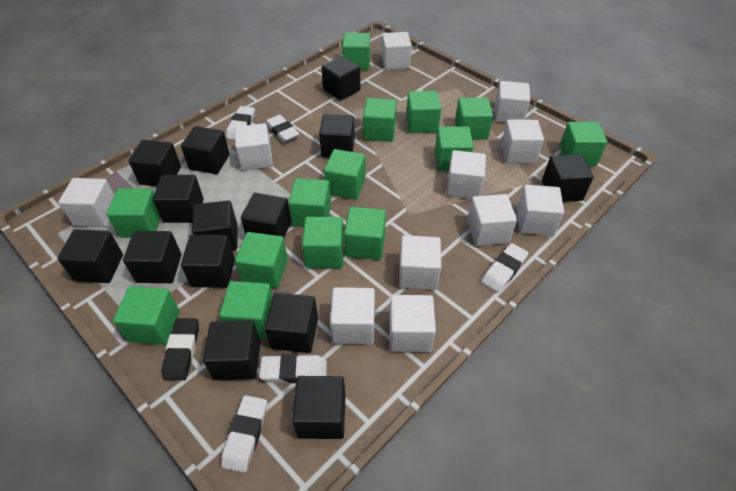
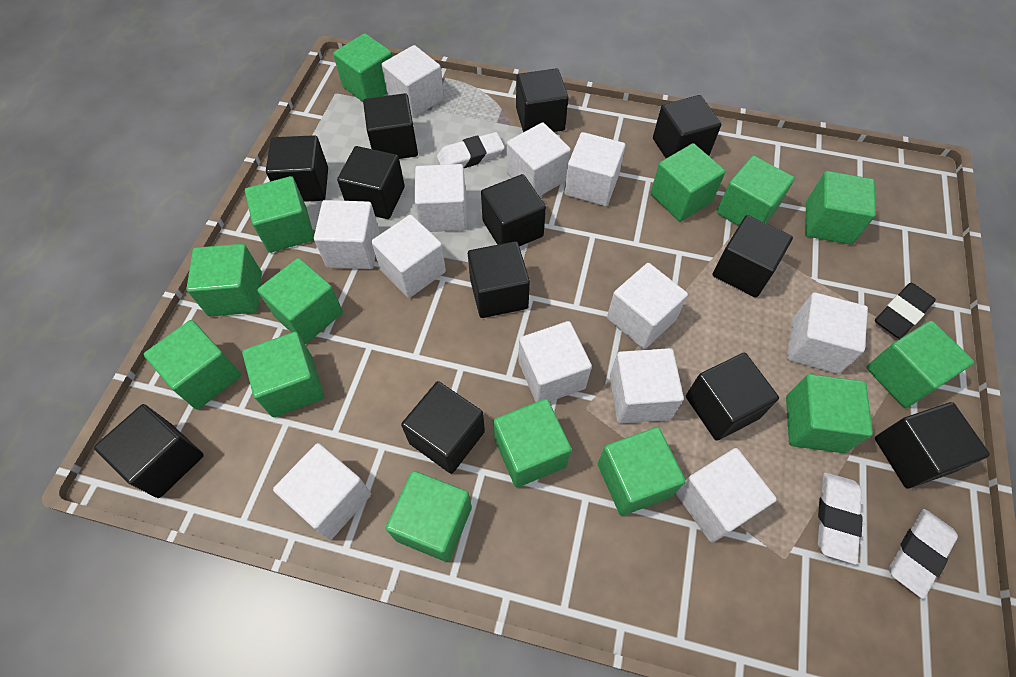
black cube: [57,229,123,283] [123,231,181,283] [128,140,181,187] [153,175,204,223] [181,126,230,174] [181,235,235,288] [192,201,237,250] [203,321,260,380] [241,193,291,238] [264,293,318,353] [292,376,346,439] [319,114,355,158] [322,56,360,101] [542,154,594,202] = 14 -> [94,404,204,498] [266,135,328,202] [337,146,405,219] [363,93,418,159] [401,381,485,474] [468,241,530,318] [481,174,546,246] [516,68,569,132] [653,95,721,158] [686,353,779,441] [712,215,793,297] [875,402,990,488] = 12
white cube: [58,178,114,227] [235,123,273,171] [330,287,375,344] [382,32,412,70] [389,295,436,352] [399,235,441,290] [446,150,486,199] [467,194,517,246] [495,81,531,122] [501,119,544,164] [517,185,564,236] = 11 -> [273,443,371,540] [314,200,380,269] [371,215,446,298] [382,45,444,118] [415,164,467,232] [507,122,571,196] [518,321,592,402] [565,132,625,206] [607,263,688,349] [610,348,684,424] [676,448,777,543] [787,292,868,374] = 12
white eraser: [221,395,267,473] [226,106,255,140] [259,354,327,383] [265,115,299,142] [482,243,528,293] = 5 -> [437,132,505,168] [818,472,863,564] [889,509,958,599] = 3

